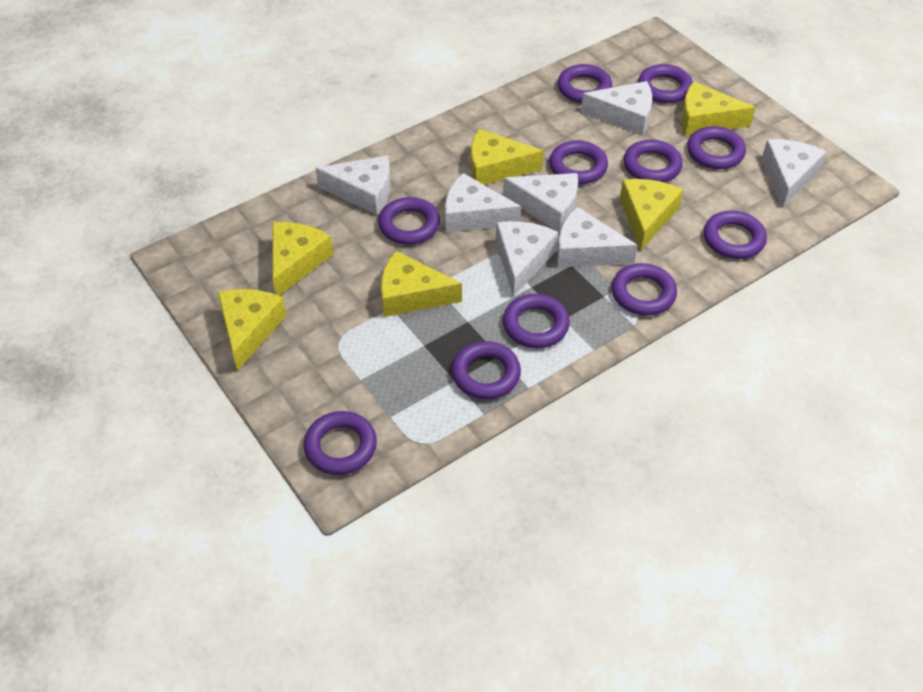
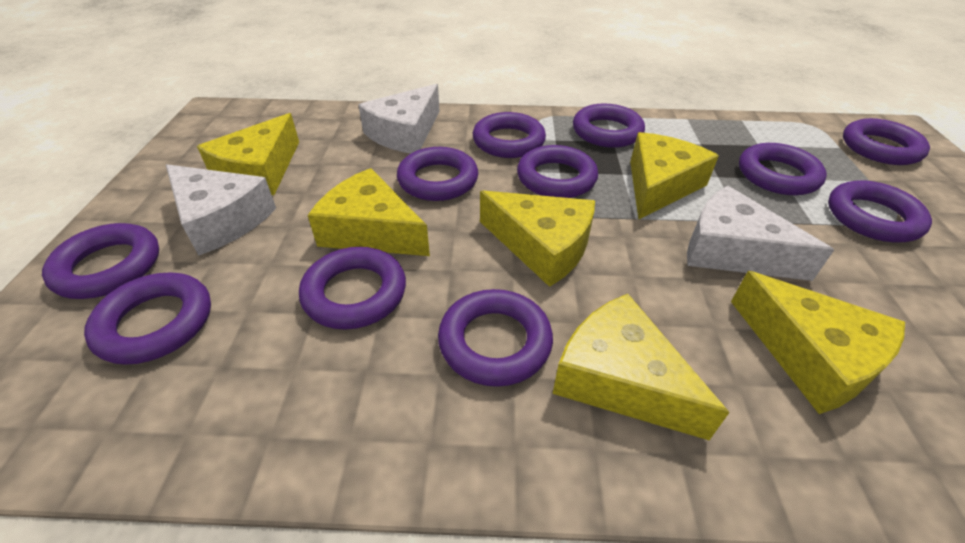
white cheese: [316,155,391,215] [445,173,521,232] [496,221,558,297] [503,173,578,232] [557,207,638,268] [581,81,652,136] [762,139,826,208] = 7 -> [166,164,276,256] [358,84,440,153] [687,186,834,281] = 3

